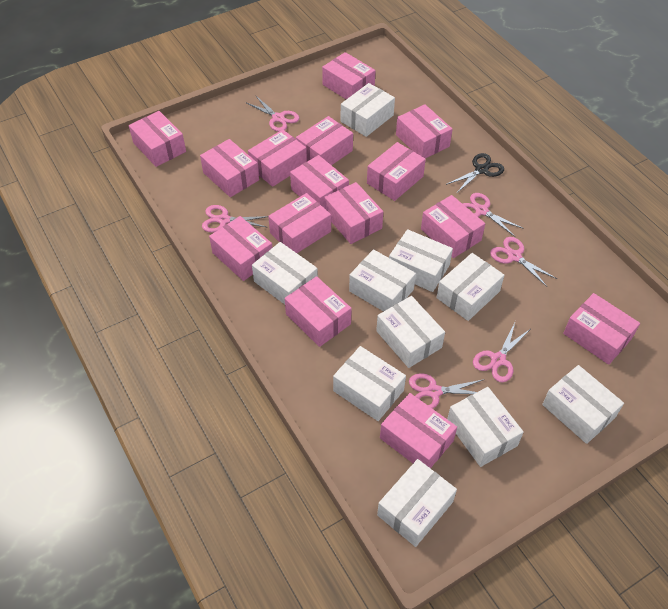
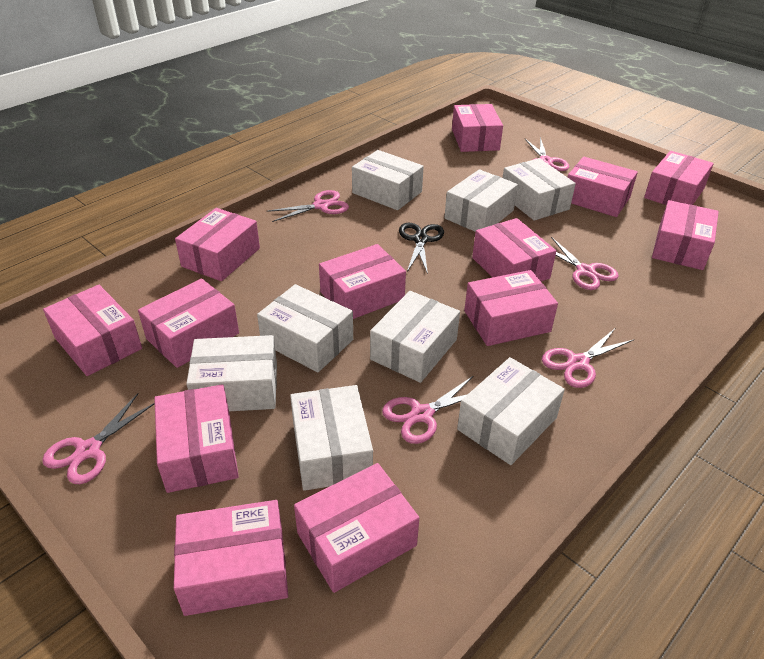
pink box: [129,111,186,167] [200,139,259,197] [209,216,272,281] [248,130,307,187] [268,193,331,253] [285,276,352,347] [290,155,349,209] [296,116,353,165] [322,52,376,99] [324,182,383,244] [367,142,426,201] [380,393,457,468] [396,104,453,158] [421,195,485,258] [563,293,640,365] = 15 -> [43,285,142,376] [138,278,239,368] [154,384,239,493] [174,500,288,616] [175,208,260,281] [294,463,419,593] [319,244,406,319] [452,104,503,152] [464,270,558,346] [472,218,556,282] [568,157,638,217] [644,151,714,205] [652,200,719,270] = 13
white box: [252,242,318,305] [333,346,406,421] [341,83,395,137] [349,249,416,312] [376,296,445,368] [377,459,457,547] [389,229,453,292] [436,253,505,321] [447,387,524,467] [542,365,624,444] = 10 -> [186,335,277,411] [257,284,353,372] [290,385,373,491] [352,150,424,210] [370,291,460,383] [444,169,518,232] [457,357,565,465] [503,158,576,221] = 8

